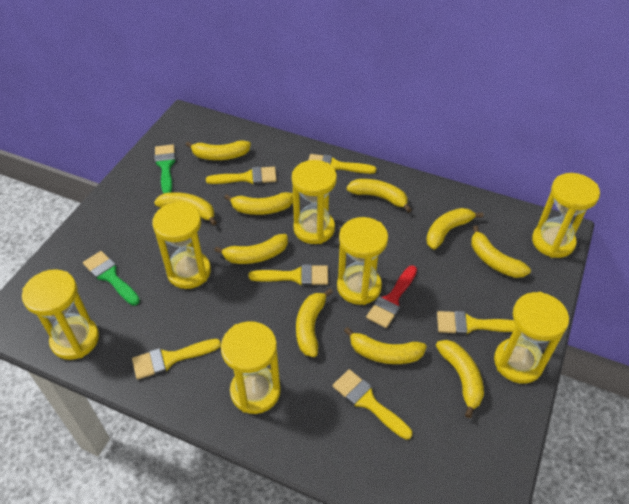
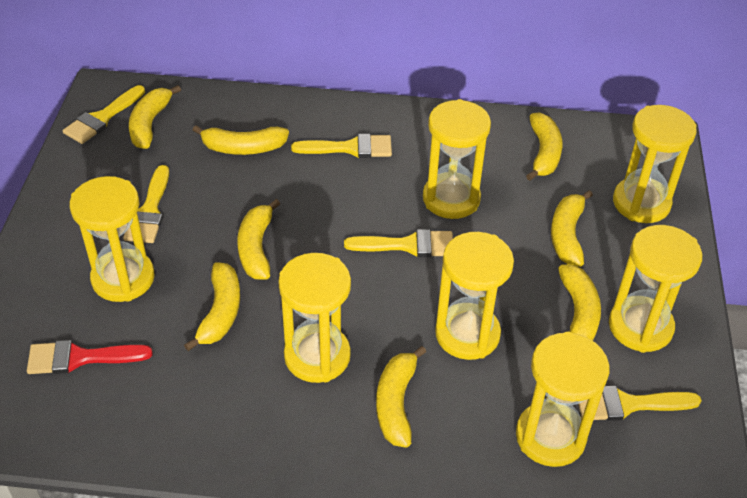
green brush: [83,251,140,305] [155,145,176,194] = 2 -> none = 0
yellow banana: [154,192,217,226] [186,140,251,160] [214,234,288,264] [224,192,293,215] [296,289,333,357] [344,327,427,364] [347,179,412,212] [426,208,483,250] [436,340,484,418] [471,226,531,278] = 10 -> [129,85,181,149] [184,262,240,351] [193,125,289,155] [237,199,280,280] [376,346,426,448] [526,112,563,181] [551,190,593,267] [558,265,601,341] = 8
yellow brush: [132,339,221,379] [206,167,277,184] [248,264,328,286] [308,154,376,174] [333,369,412,440] [437,311,516,335] = 6 -> [63,85,145,144] [123,165,169,243] [291,134,392,158] [344,229,453,257] [578,386,702,421] = 5

